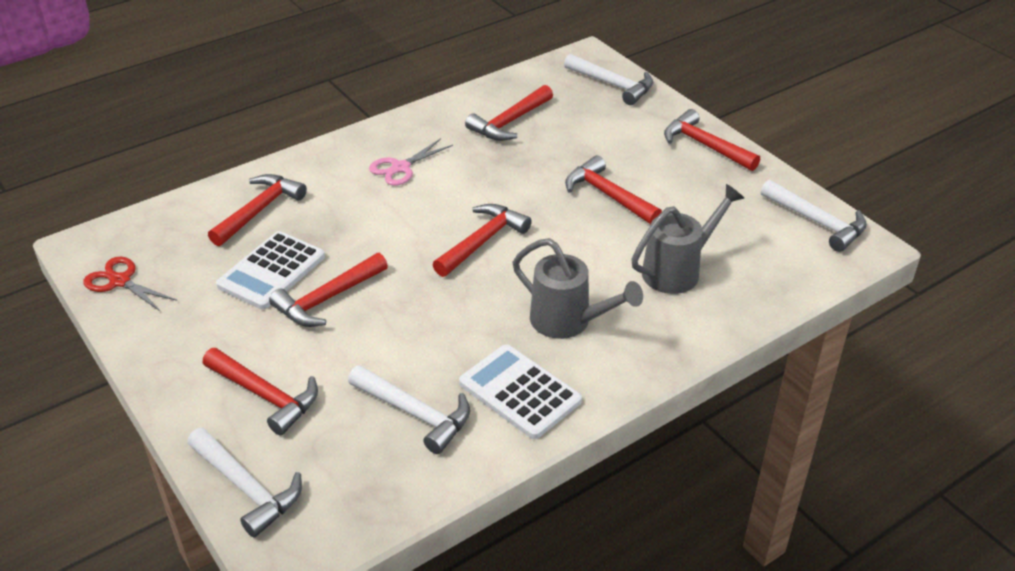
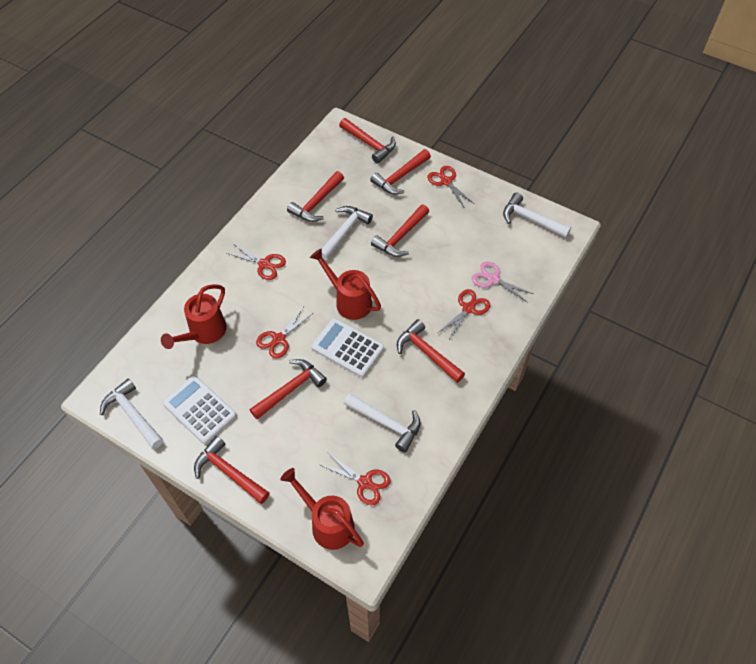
grey watering can: [513,238,643,339] [631,184,744,294] = 2 -> none = 0
red scissors: [83,257,177,312] = 1 -> [227,244,286,280] [256,308,313,359] [321,452,391,505] [427,166,473,208] [438,289,490,341] = 5
red watering can: none = 0 -> [161,284,227,349] [280,468,364,550] [310,248,381,320] = 3

